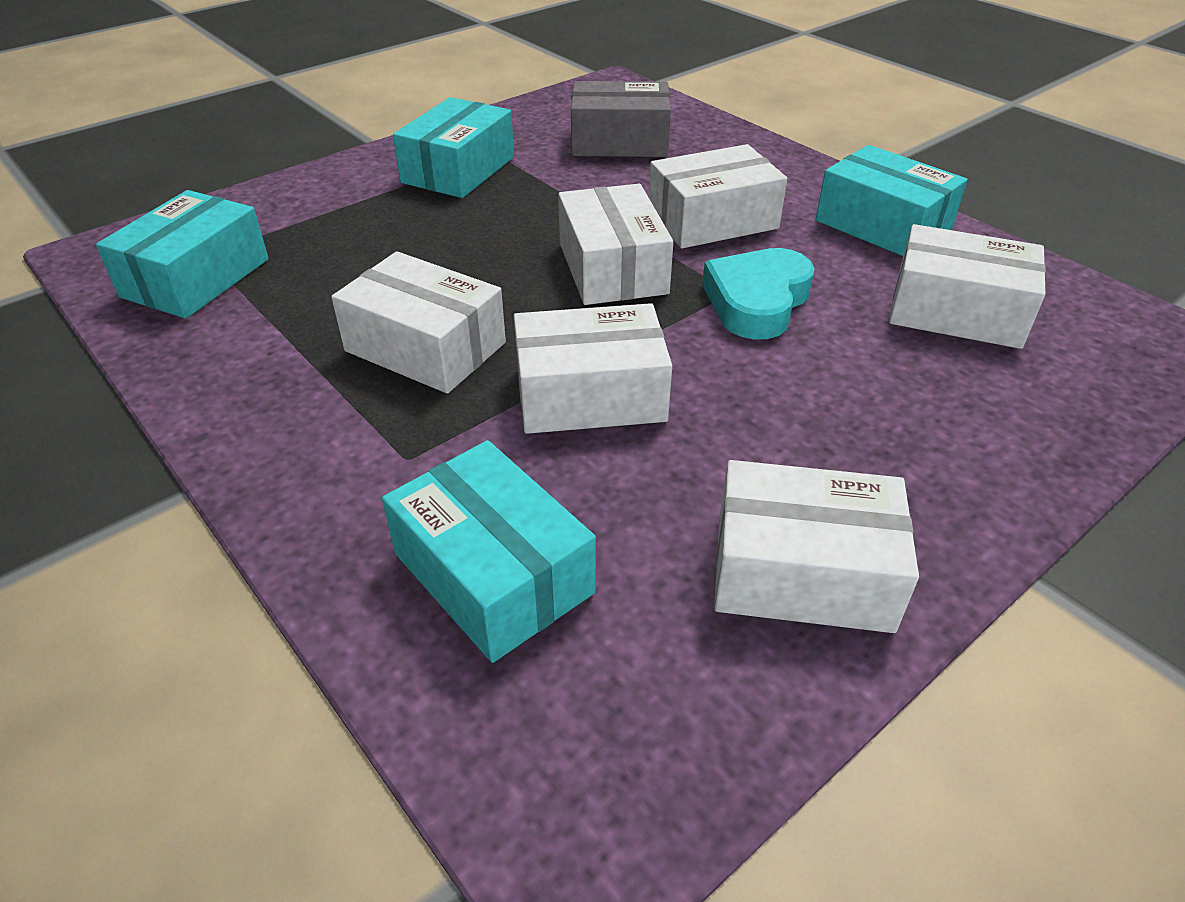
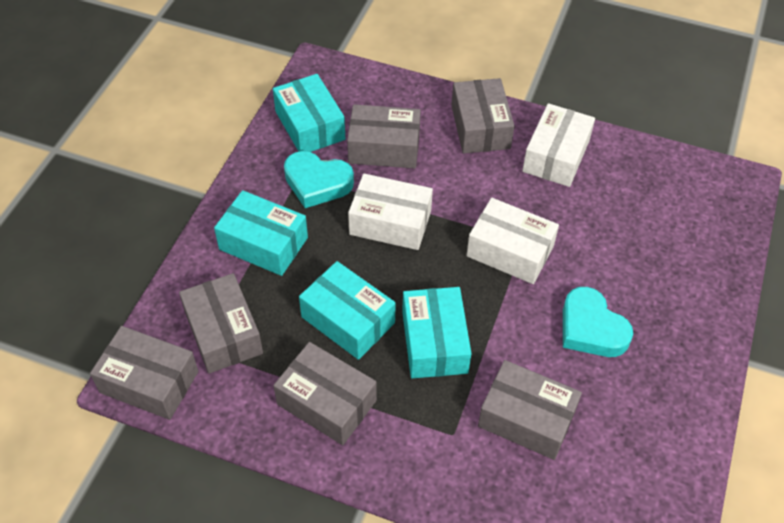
grey box: [571,81,671,157] = 1 -> [90,326,198,420] [179,273,263,374] [273,342,377,445] [347,104,421,168] [451,78,515,154] [478,360,582,460] = 6
turquoise heart: [702,248,815,340] = 1 -> [284,151,354,208] [563,287,633,357] = 2
white box: [331,251,506,394] [514,303,672,434] [558,184,674,305] [649,144,787,248] [714,460,919,633] [889,224,1046,349] = 6 -> [348,174,433,250] [467,198,559,284] [522,103,595,187] = 3

